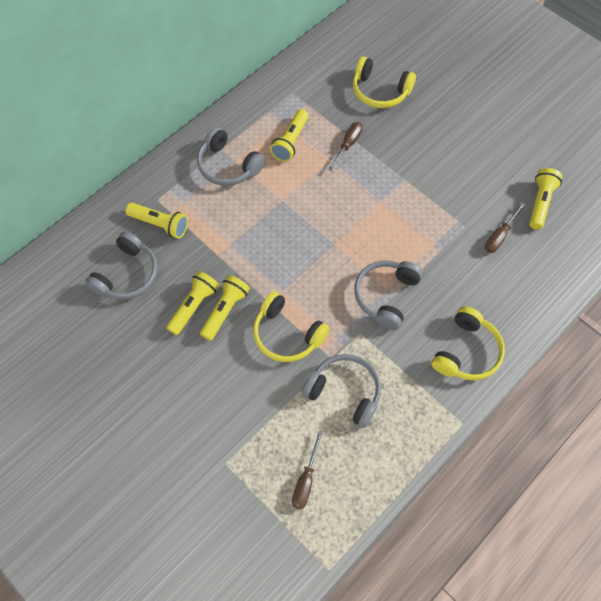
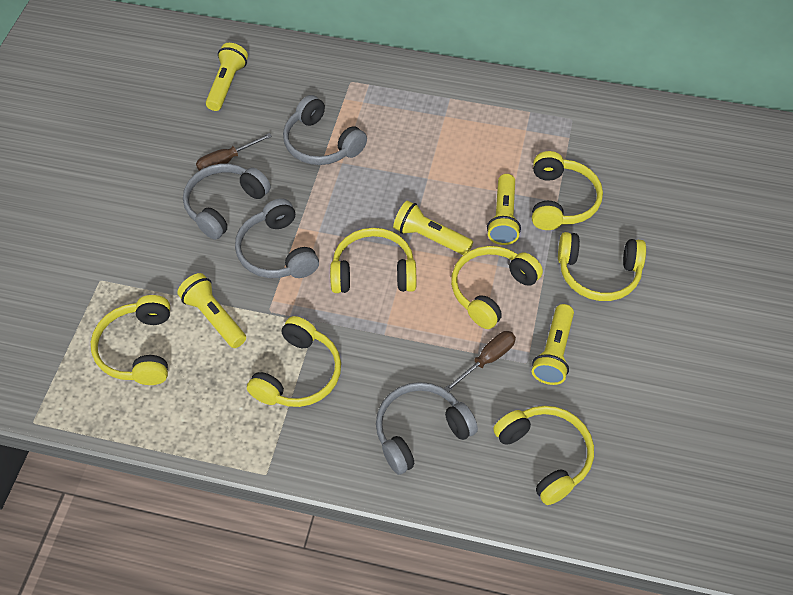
brown screwdriver: [292,431,323,510] [328,122,363,171] [485,202,525,253] = 3 -> [196,133,272,171] [444,331,516,392] = 2
yellow headphones: [253,291,330,362] [353,57,416,108] [432,306,505,380] = 3 -> [91,295,170,385] [247,316,341,407] [330,228,416,293] [451,246,543,329] [493,406,594,505] [532,151,603,230] [558,232,646,301] = 7

